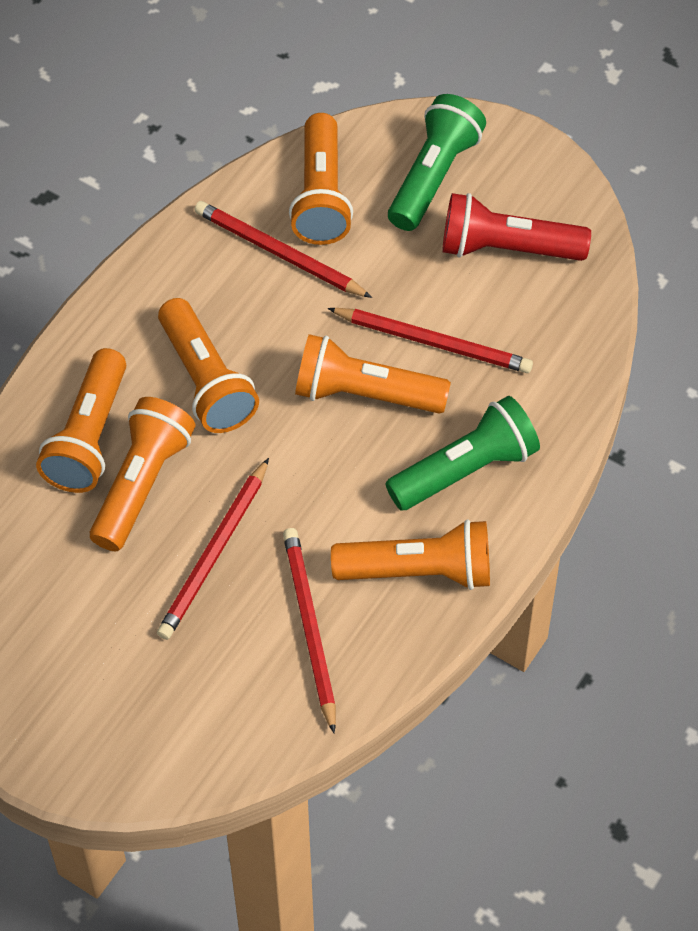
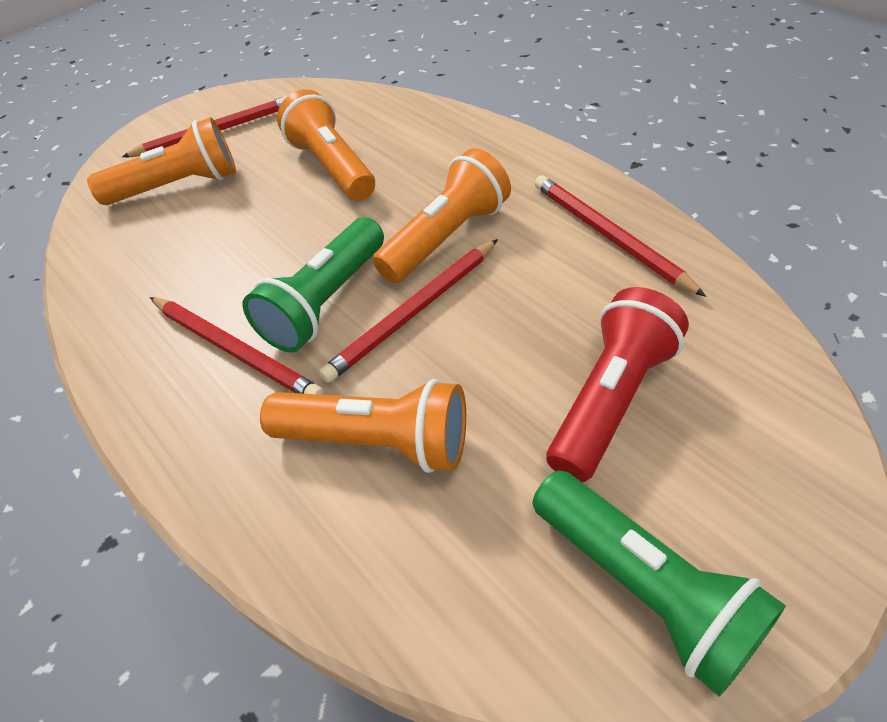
orange flashlight: [36,348,126,493] [90,397,195,551] [158,298,259,433] [289,113,353,245] [295,334,451,413] [331,519,490,590] = 6 -> [87,117,236,205] [260,379,466,473] [277,89,375,201] [373,148,511,283] = 4

